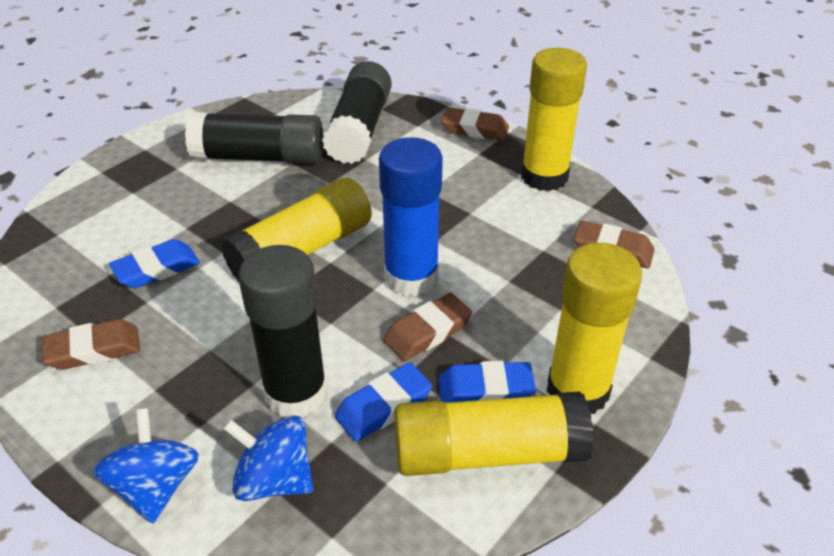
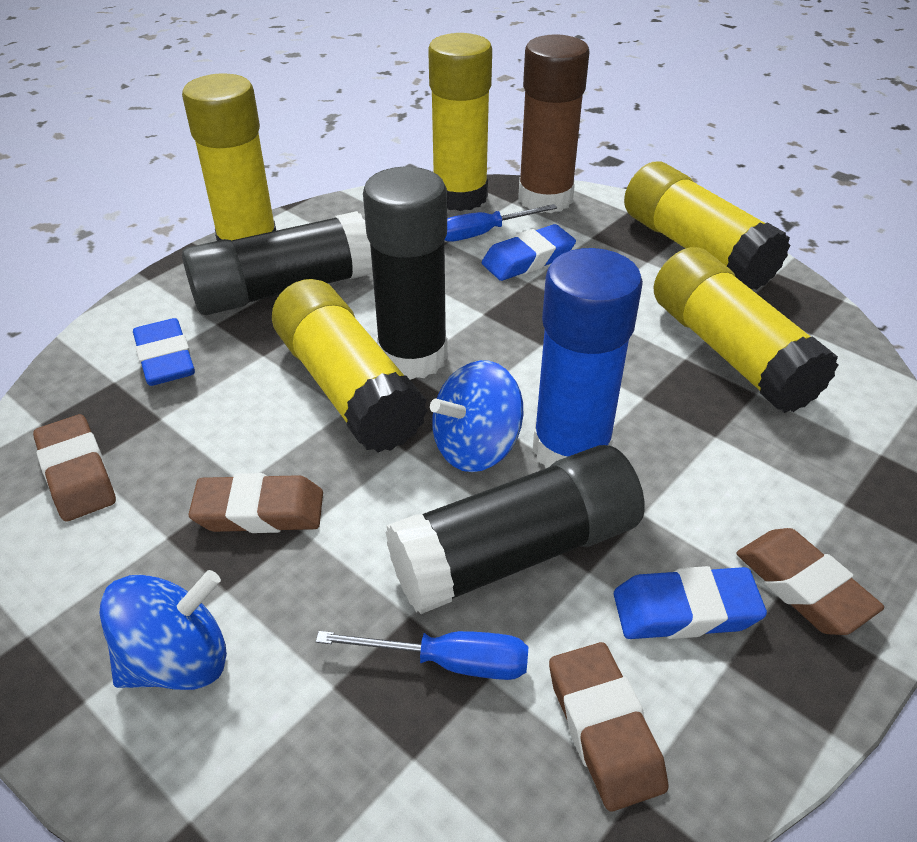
blue screwdriver: none = 0 -> [316,631,528,680] [445,204,557,241] = 2
brown glue stick: none = 0 -> [518,34,590,213] = 1
yellow glue stick: [221,178,372,282] [394,391,594,476] [521,48,587,191] [547,243,642,414] = 4 -> [182,74,276,241] [272,279,428,453] [428,33,492,211] [624,162,790,290] [653,247,838,413] = 5

